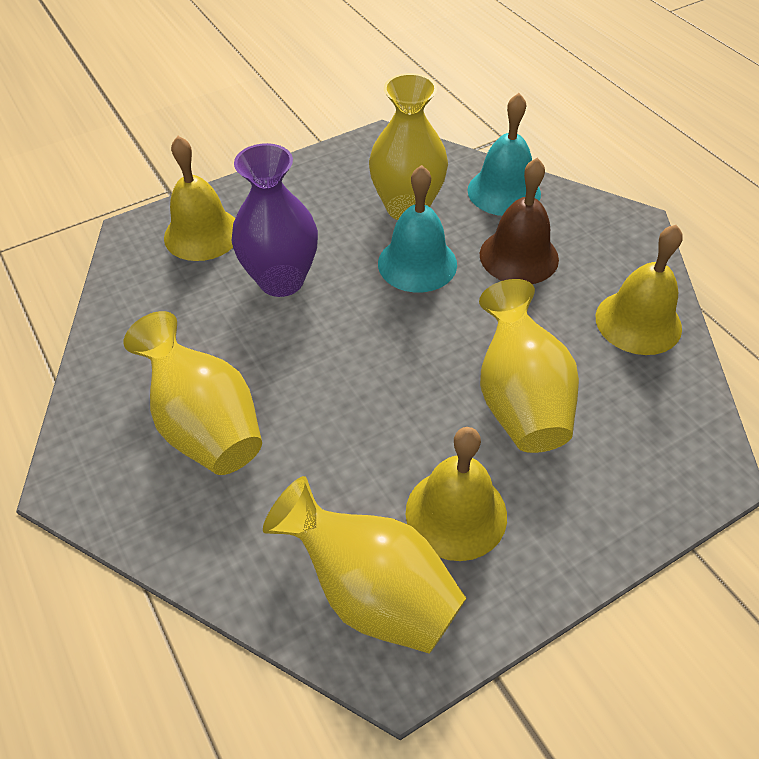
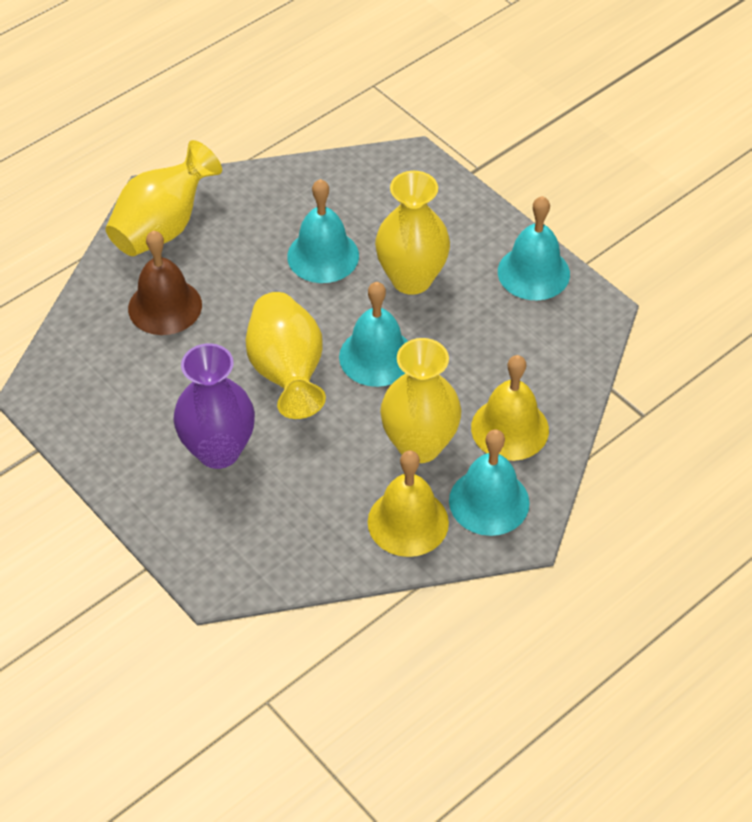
turquoise bell: [378,165,457,293] [467,93,541,216] = 2 -> [287,179,359,283] [339,282,408,387] [449,430,530,536] [498,196,570,300] = 4
yellow bell: [164,136,235,261] [406,427,507,561] [596,225,682,355] = 3 -> [368,451,449,557] [471,355,549,461] = 2

